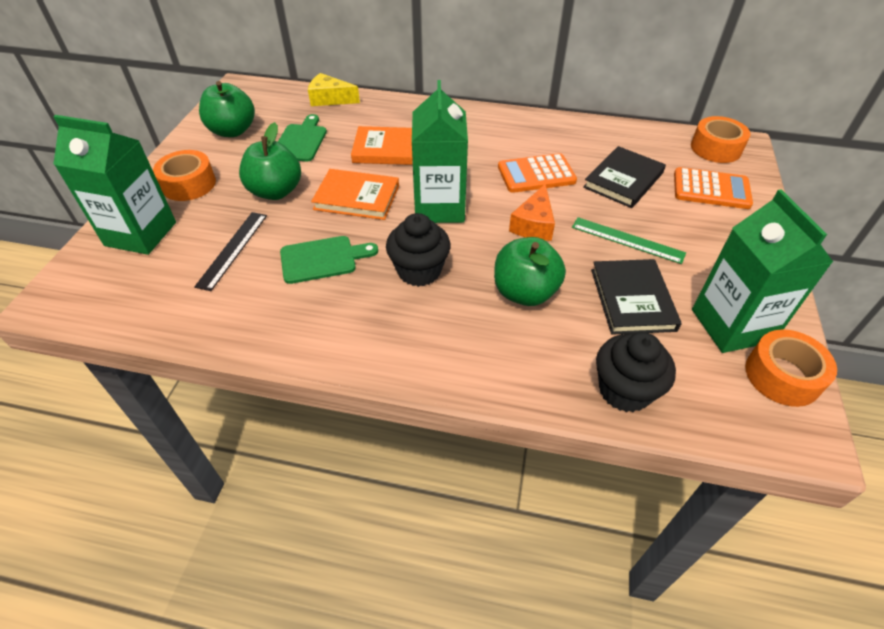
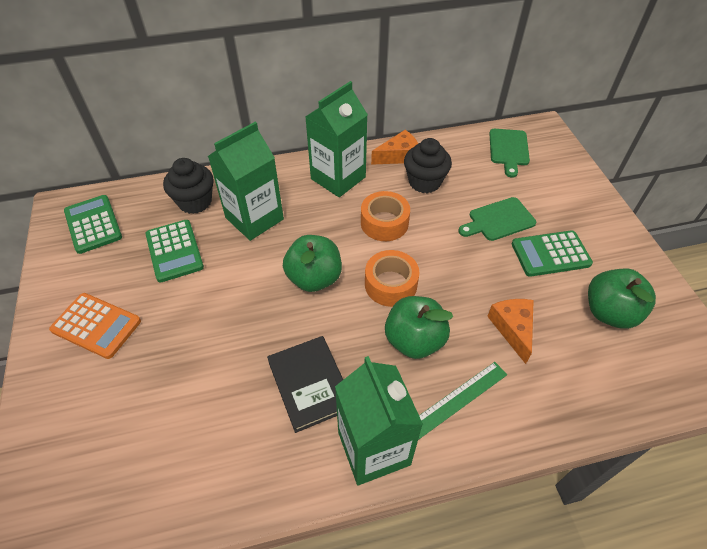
black book: [583,146,666,208] [591,259,682,335] = 2 -> [267,336,343,433] = 1
black ruler: [194,212,267,291] = 1 -> none = 0
green calculator: none = 0 -> [64,195,122,254] [146,220,204,283] [512,230,593,277] = 3
orange book: [311,169,399,220] [351,126,413,165] = 2 -> none = 0
orange calculator: [498,153,577,193] [674,167,753,209] = 2 -> [49,293,141,359] = 1
orange cheese: [509,184,555,241] = 1 -> [371,130,418,165] [487,299,534,364] = 2
orange tape: [153,150,216,201] [691,116,750,163] [745,329,837,407] = 3 -> [361,191,410,241] [365,250,419,307] = 2
yellow cheese: [308,73,360,106] = 1 -> none = 0

